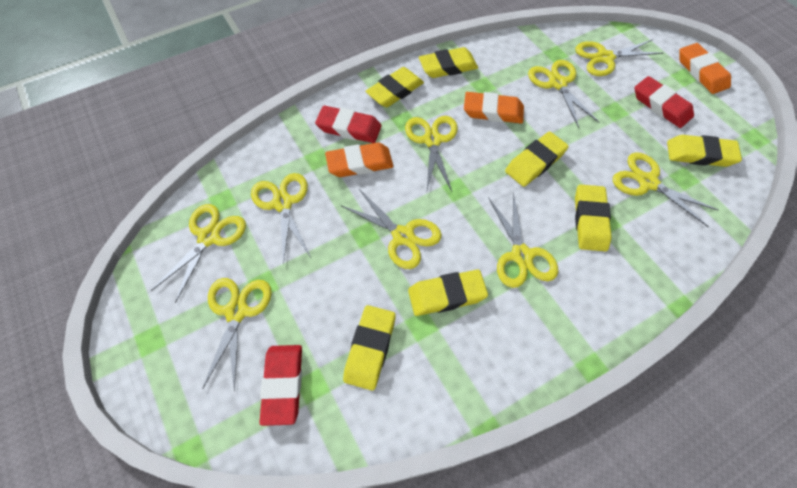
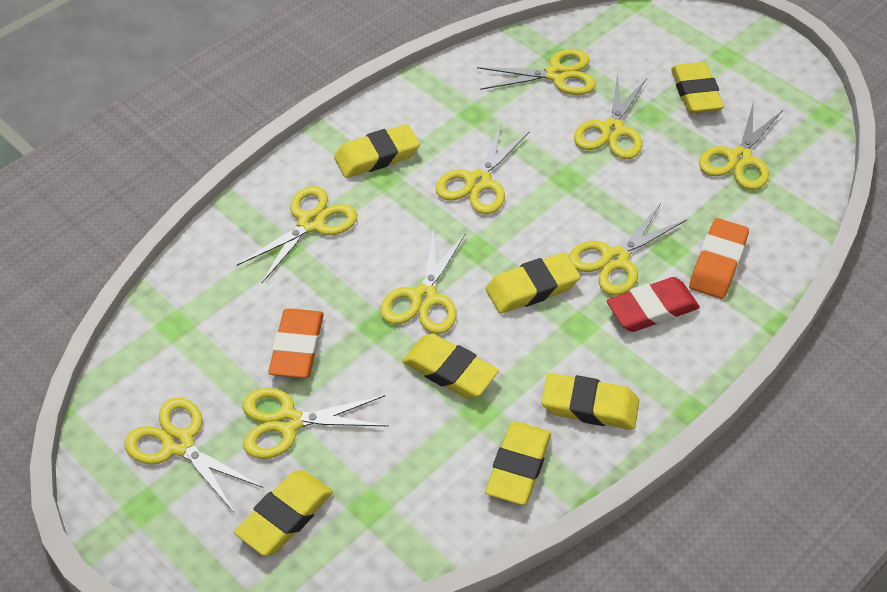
orange eraser: [325,142,393,177] [464,92,524,124] [679,43,731,94] = 3 -> [268,309,324,378] [689,218,749,299] = 2
red eraser: [259,345,302,426] [315,106,382,143] [635,76,694,128] = 3 -> [607,277,700,332] = 1

